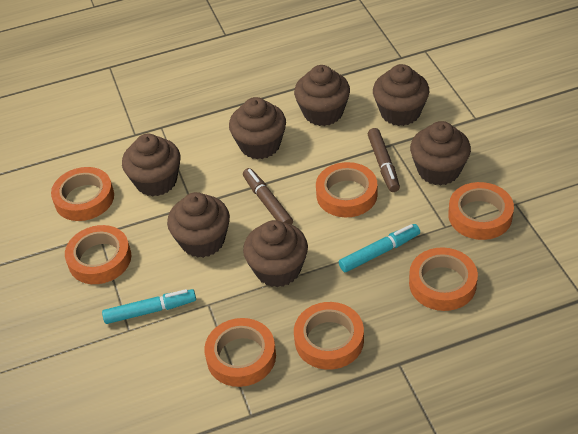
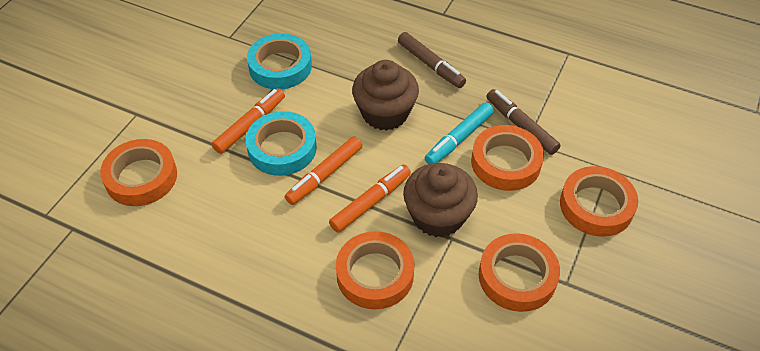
brown cupcake: [122,134,180,197] [167,192,230,258] [229,97,286,159] [243,220,308,287] [294,65,350,126] [373,64,429,126] [410,121,471,186] = 7 -> [352,60,419,131] [403,163,478,237] = 2
orange marker: none = 0 -> [212,88,285,154] [285,136,362,205] [329,165,411,233] = 3
orange tape: [51,167,114,221] [65,225,131,284] [204,318,276,387] [294,302,364,370] [316,162,378,217] [409,247,478,311] [448,182,514,240] = 7 -> [100,139,177,206] [336,231,415,309] [471,125,544,191] [479,233,560,312] [560,166,638,237] = 5
turquoise marker: [102,289,196,324] [339,224,420,272] = 2 -> [425,102,494,164] = 1
turquoise tape: none = 0 -> [246,111,317,176] [247,33,312,89] = 2

